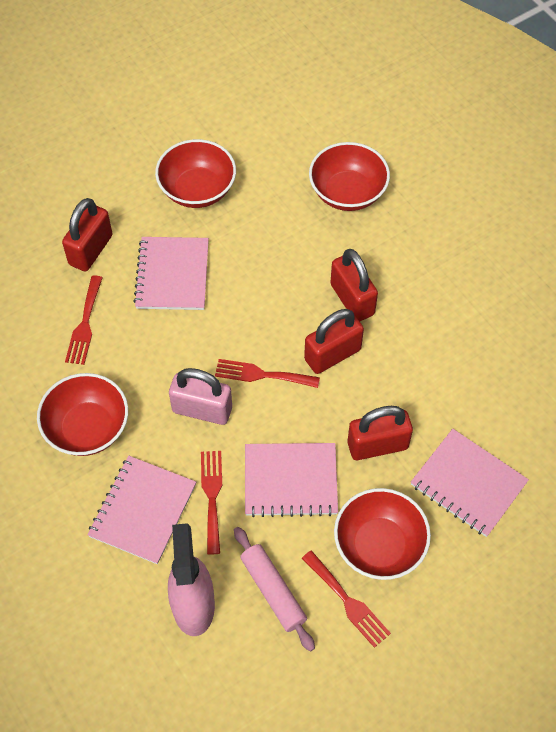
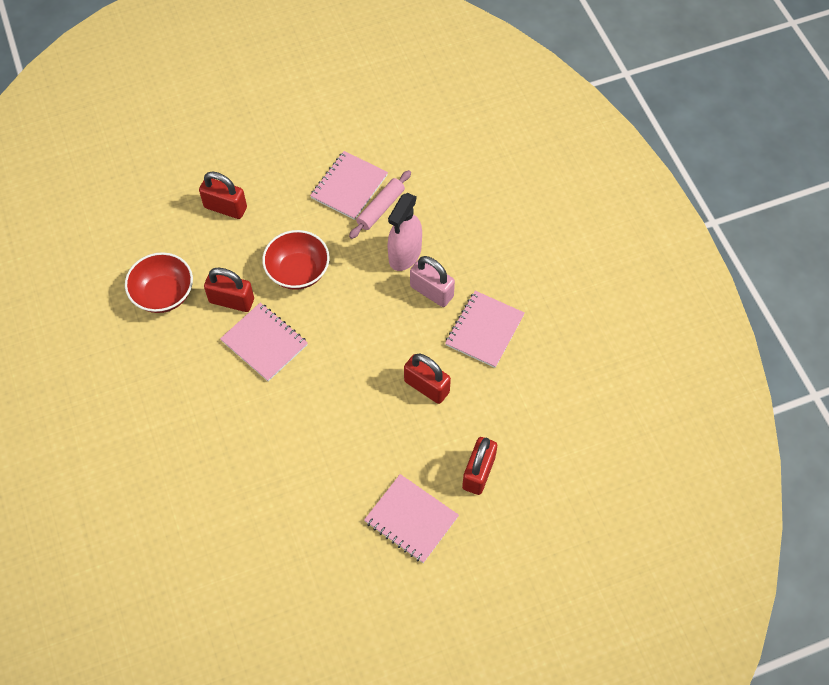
red bowl: [37,373,128,456] [155,139,236,208] [309,142,390,211] [334,488,431,580] = 4 -> [125,252,193,313] [262,230,330,290] = 2
red fork: [65,275,103,365] [201,451,222,555] [215,359,320,388] [302,550,391,648] = 4 -> none = 0

